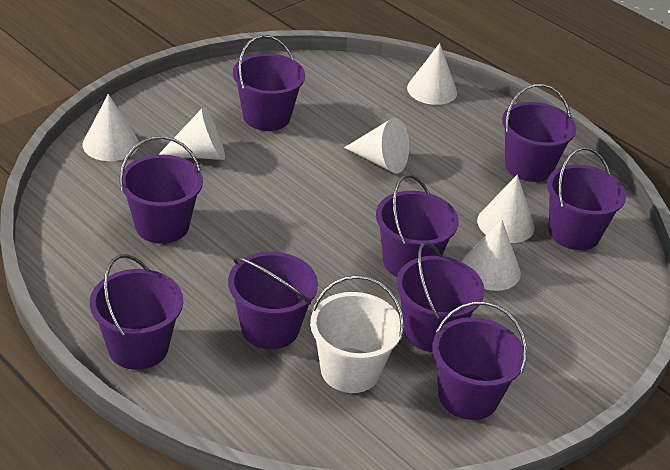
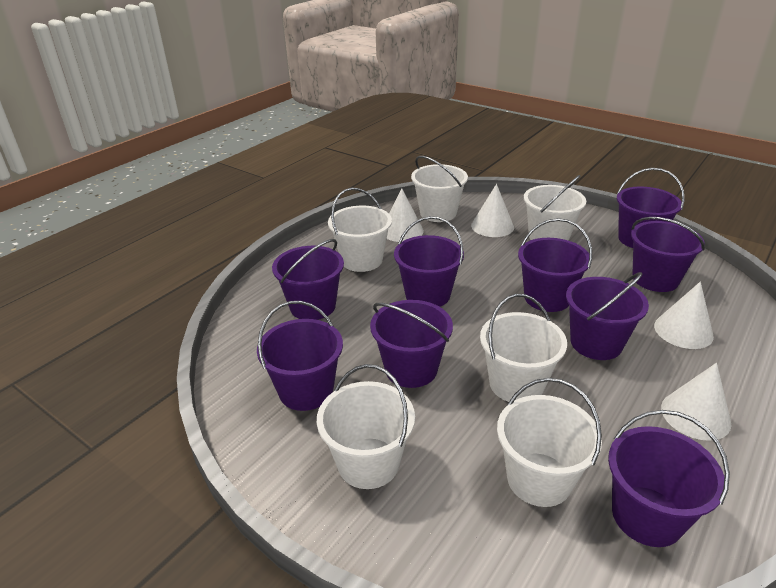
white bucket: [310,275,404,393] = 1 -> [317,364,415,489] [328,188,392,272] [411,156,468,222] [480,294,567,402] [497,378,602,507] [524,175,586,241] = 6
white cone: [83,94,139,161] [158,107,225,160] [344,118,409,174] [407,43,457,105] [462,220,521,291] [477,174,535,243] = 6 -> [387,189,424,242] [471,184,514,237] [654,282,714,349] [661,363,732,441] = 4

